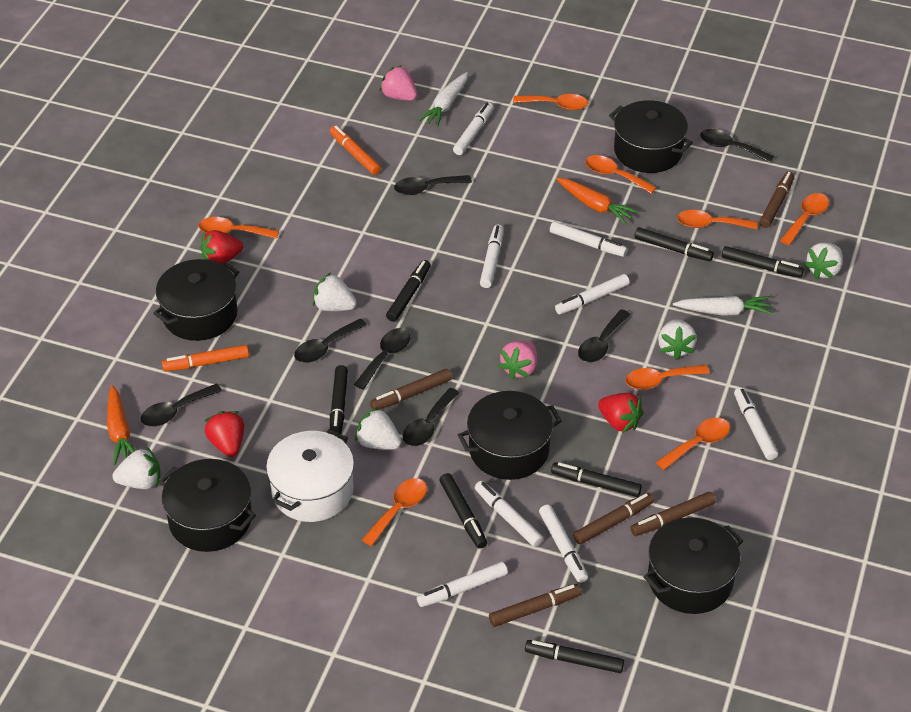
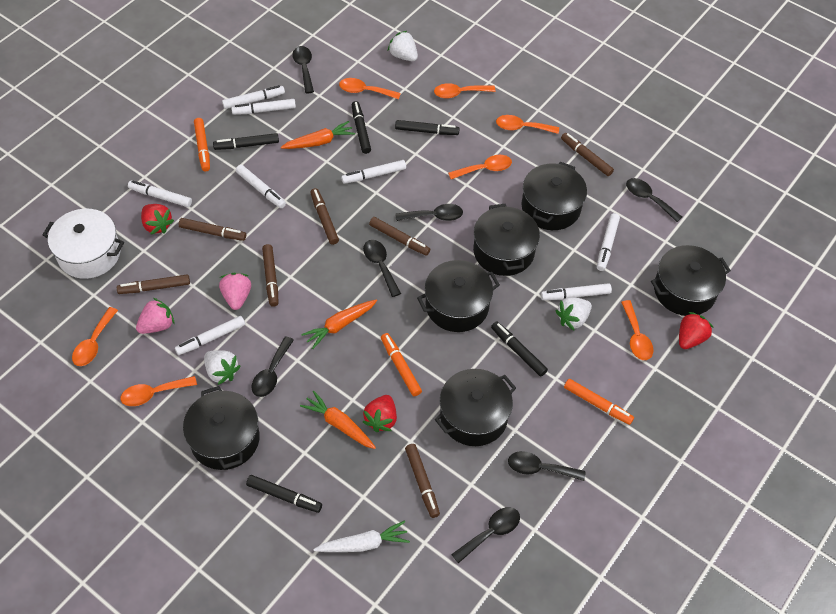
black marker: [330,365,348,434] [386,260,431,322] [439,473,487,549] [525,640,624,673] [551,462,642,497] [634,227,714,261] [722,246,804,278] = 7 -> [213,133,279,150] [246,475,322,513] [352,101,371,154] [395,120,460,135] [491,321,548,376] = 5
black pot: [153,259,239,341] [159,459,256,552] [458,391,562,480] [609,100,693,173] [643,517,743,614] = 5 -> [183,386,260,470] [417,260,500,332] [435,369,516,446] [473,204,540,276] [521,162,587,230] [651,245,731,316] = 6
brown marker: [370,369,452,410] [489,584,581,627] [573,493,654,544] [630,492,715,536] [759,172,794,228] = 5 -> [117,275,190,294] [179,218,246,241] [262,244,278,307] [310,188,339,245] [369,217,430,256] [405,444,440,518] [561,133,614,176] = 7
orange carrot: [107,385,135,465] [556,178,638,224] = 2 -> [281,121,355,149] [300,391,376,449] [301,300,377,349] = 3
orange marker: [162,345,249,371] [330,126,381,175] = 2 -> [194,118,210,171] [381,333,422,396] [564,379,634,425] = 3
orange spoon: [199,217,279,239] [362,478,427,546] [513,94,588,110] [585,155,657,194] [625,365,710,390] [656,418,730,470] [677,210,758,229] [780,193,829,245] = 8 -> [72,307,118,366] [121,376,197,406] [339,78,401,99] [434,83,496,98] [448,155,512,179] [496,115,559,134] [621,300,654,360] = 7
white carrot: [419,72,468,127] [673,296,772,315] = 2 -> [313,521,410,552] = 1
white strawberry: [112,447,161,489] [313,273,357,311] [355,407,401,450] [658,319,697,360] [804,243,843,279] = 5 -> [204,350,241,385] [388,31,418,61] [555,297,592,330] = 3

